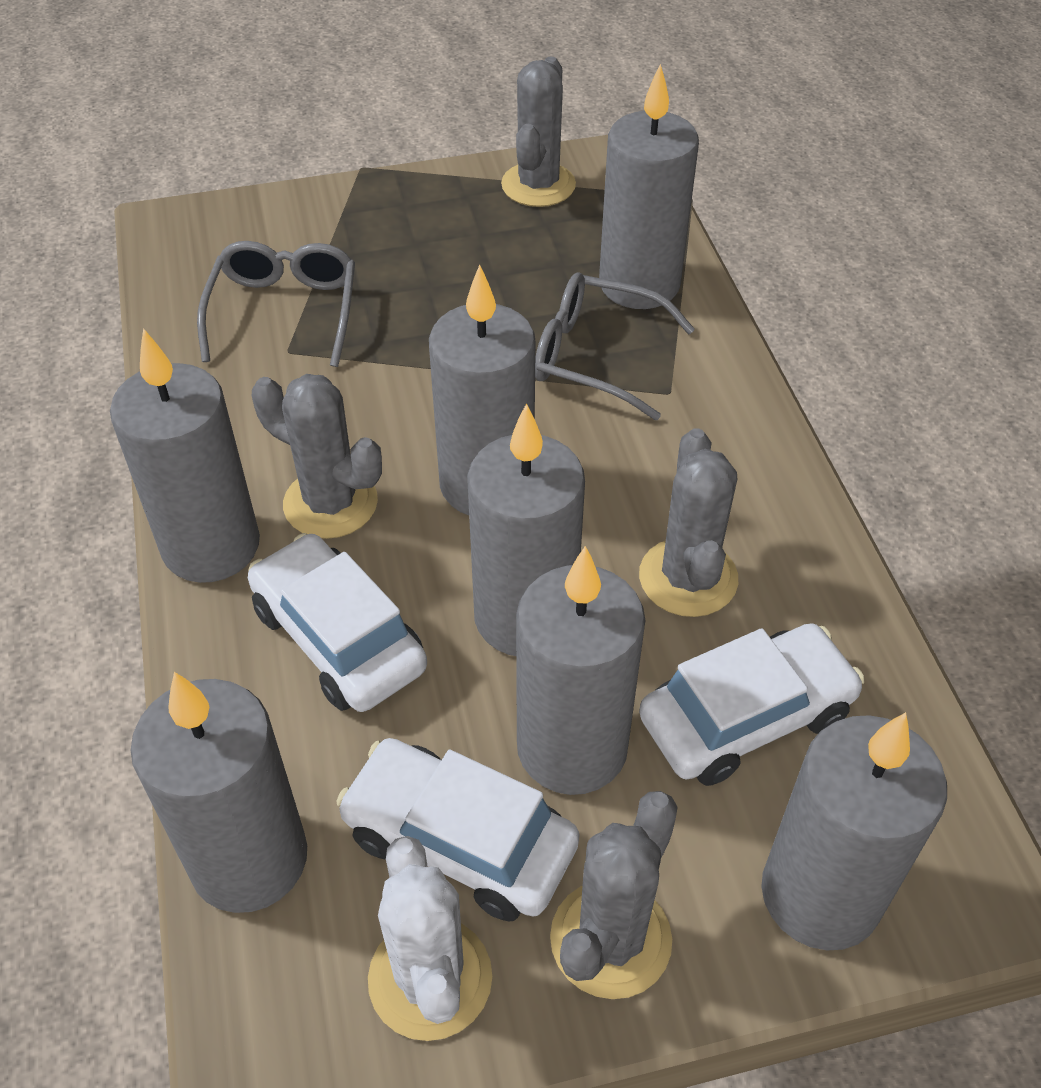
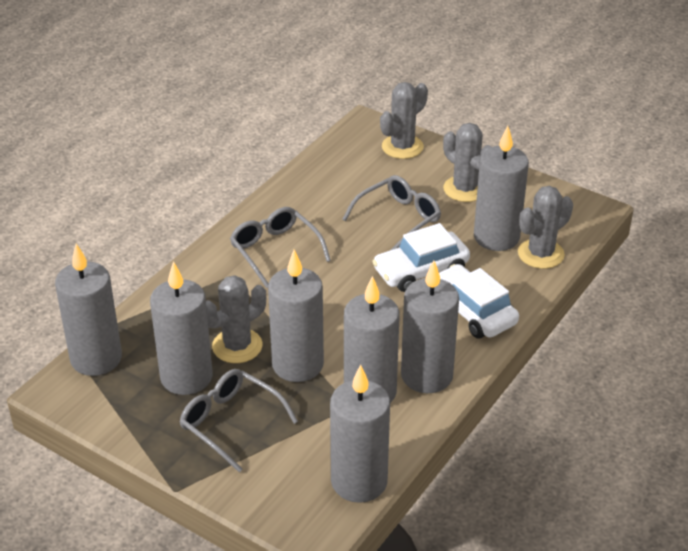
grey glasses: [197,241,355,367] [535,272,695,420] = 2 -> [180,369,298,472] [230,207,331,288] [342,175,441,250] = 3
white cactus: [368,836,492,1041] = 1 -> none = 0
white car: [248,533,427,712] [336,738,580,922] [639,623,865,786] = 3 -> [372,223,470,292] [439,264,519,339] = 2

